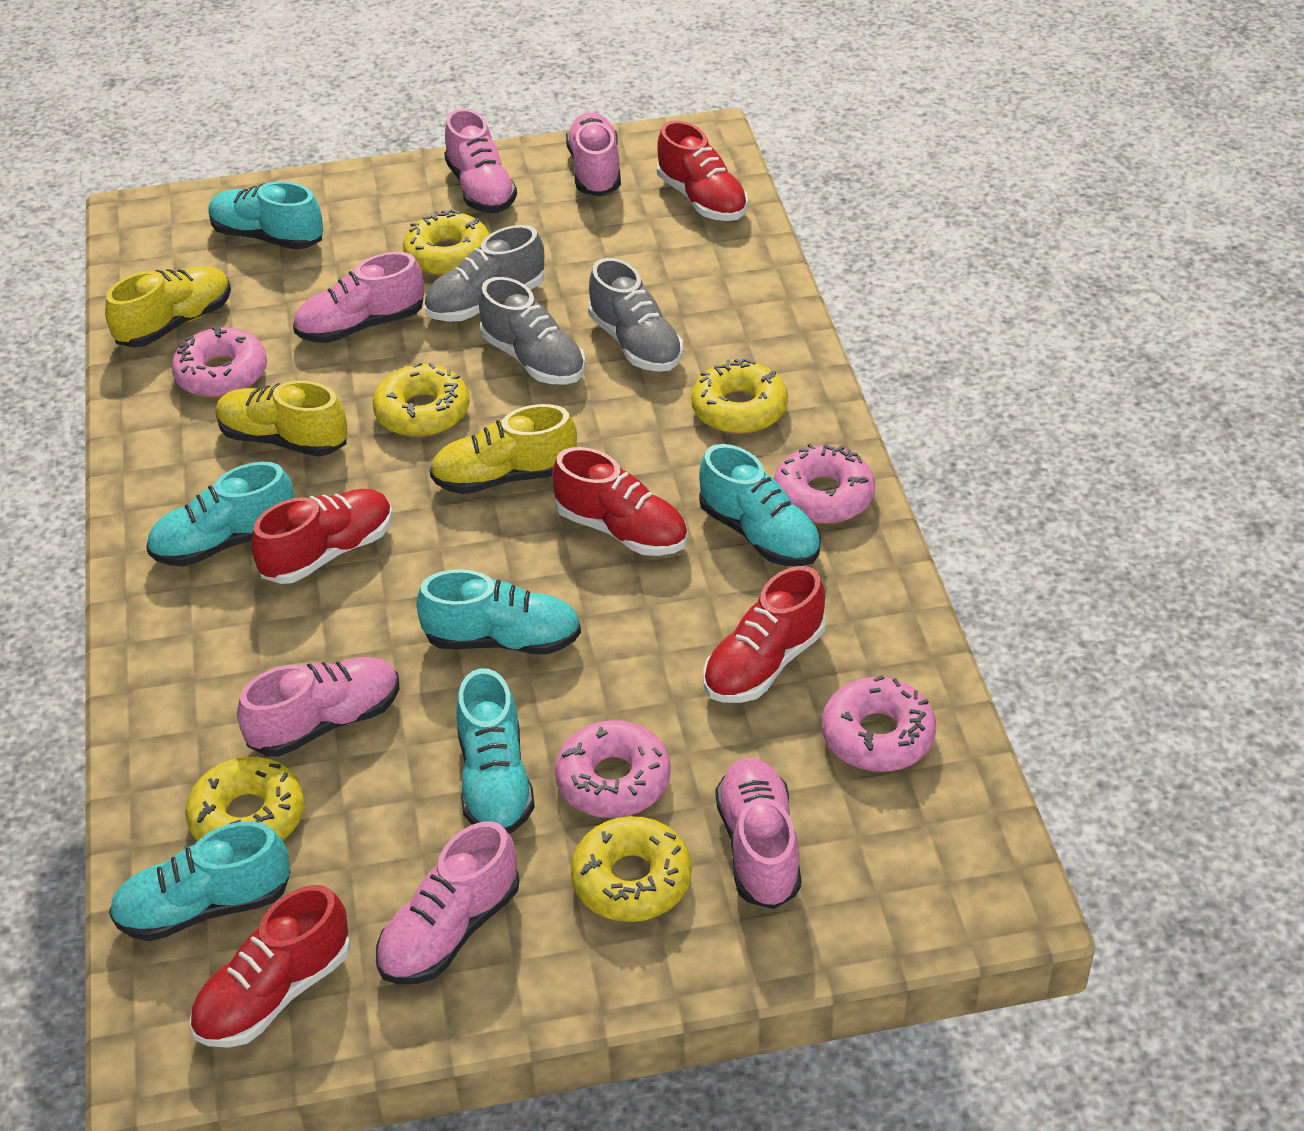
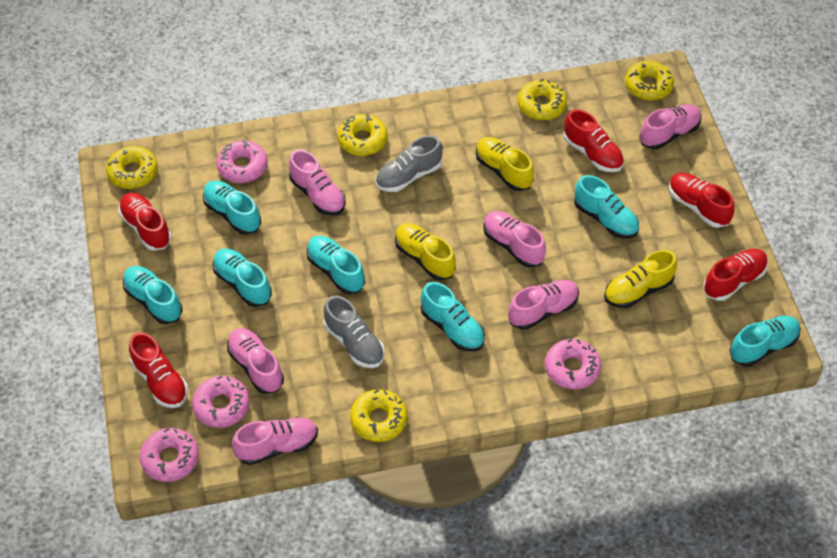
grey shoe: [424,225,544,321] [479,277,586,385] [588,258,683,372] = 3 -> [324,296,385,368] [375,135,443,192] = 2
turquoise shoe: [109,822,290,941] [146,462,294,567] [208,181,323,250] [416,569,581,655] [456,668,535,834] [699,444,821,566] = 6 -> [123,266,183,324] [203,181,261,235] [213,248,272,307] [307,236,365,294] [421,282,485,352] [574,175,639,238] [729,316,801,367] = 7

